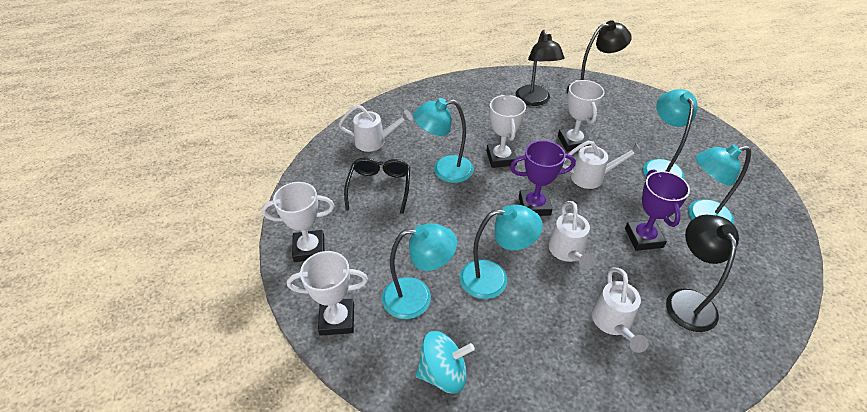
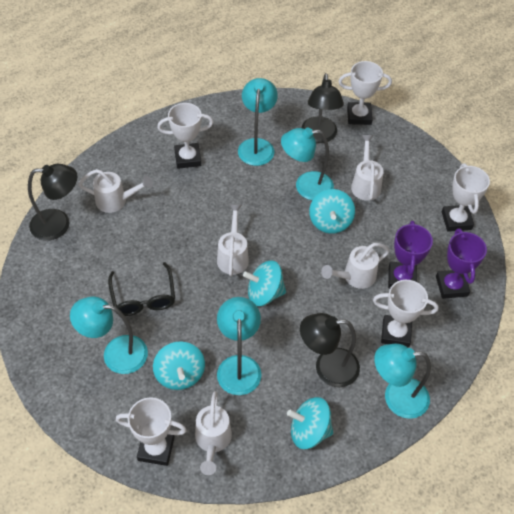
turquoise spinning top: [416,331,475,394] = 1 -> [153,341,205,390] [243,260,286,306] [287,397,333,449] [309,189,355,234] = 4
white trophy: [262,182,335,262] [287,251,368,336] [486,95,526,168] [558,80,605,152] = 4 -> [116,397,187,466] [157,103,213,169] [338,61,392,125] [373,280,439,347] [442,163,490,232] = 5
white watering can: [339,105,413,152] [549,201,596,269] [562,141,643,189] [592,268,648,353] = 4 -> [78,169,153,213] [195,391,232,475] [217,204,249,276] [321,243,390,289] [351,135,384,201] = 5

